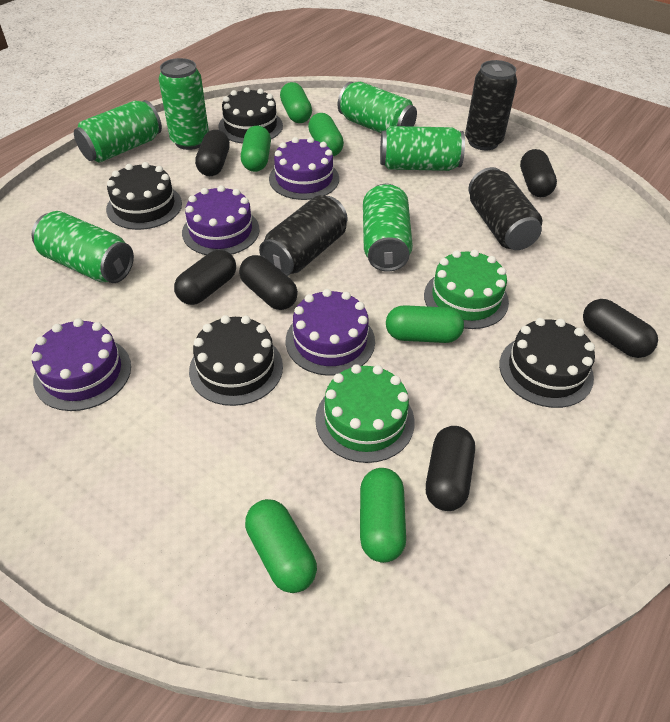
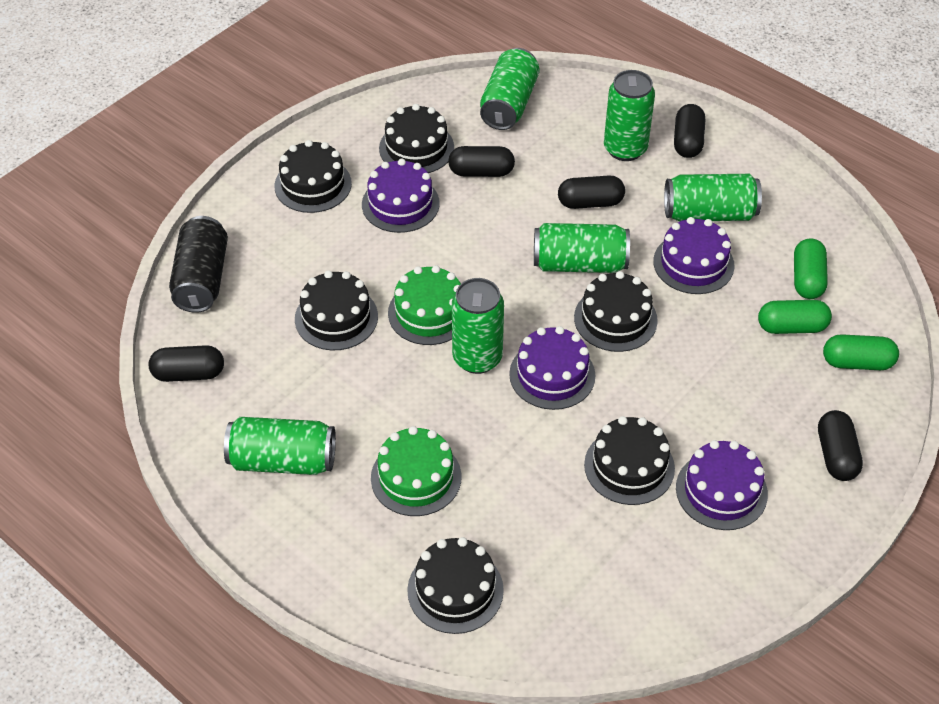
black cake: [106,162,182,230] [189,315,283,406] [218,87,283,144] [499,318,595,408] = 4 -> [274,140,352,213] [295,270,378,350] [379,104,454,173] [407,537,504,634] [574,271,658,352] [584,416,675,505] = 6
black can: [259,195,347,276] [465,60,517,150] [468,167,542,250] = 3 -> [169,216,228,313] = 1
black capsule: [174,250,236,305] [195,130,230,176] [239,255,298,310] [426,426,475,511] [520,149,557,197] [583,299,658,358] = 6 -> [149,345,224,382] [448,146,515,177] [558,175,625,209] [674,104,705,158] [818,410,863,481] = 5
green capsule: [241,125,271,172] [245,499,317,593] [280,82,312,123] [308,113,344,156] [360,468,406,563] [386,305,464,343] = 6 -> [758,300,832,334] [794,238,828,299] [823,334,899,370] = 3

